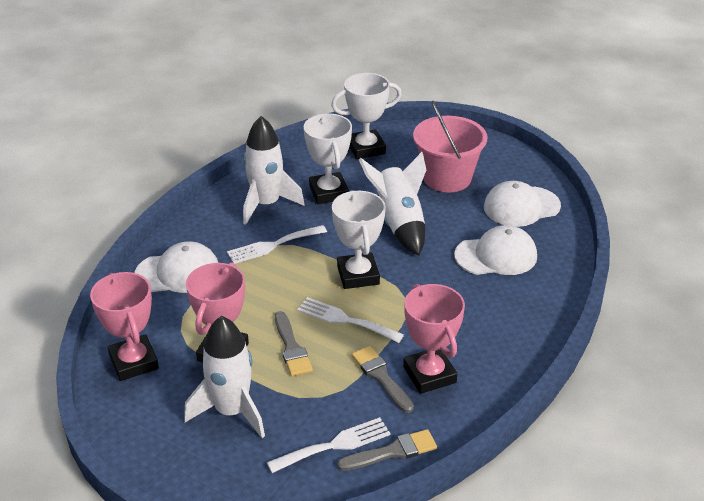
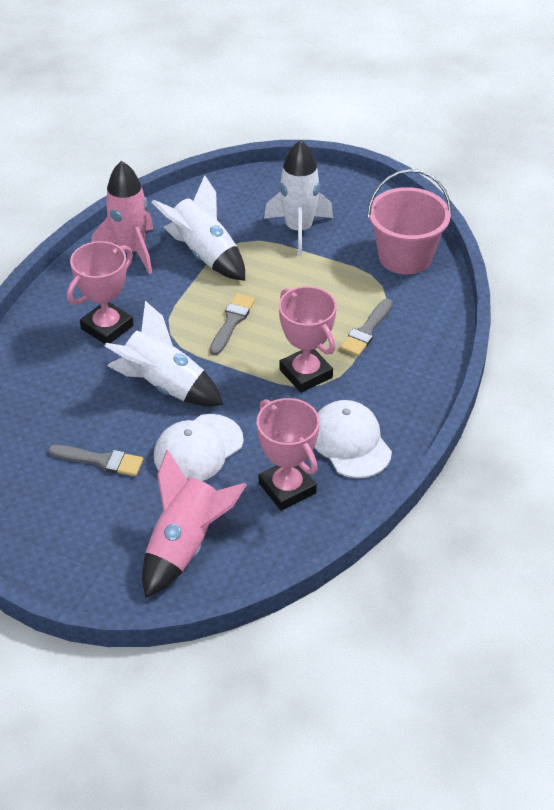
pink rocket: none = 0 -> [91,161,153,274] [142,450,246,598] = 2
white cap: [134,241,218,293] [454,225,537,275] [484,181,561,227] = 3 -> [154,414,243,481] [314,400,392,478] = 2
white fork: [227,225,327,264] [267,417,391,473] [297,297,404,343] = 3 -> none = 0
white trophy: [304,113,352,204] [331,73,402,159] [332,190,386,289] = 3 -> none = 0

